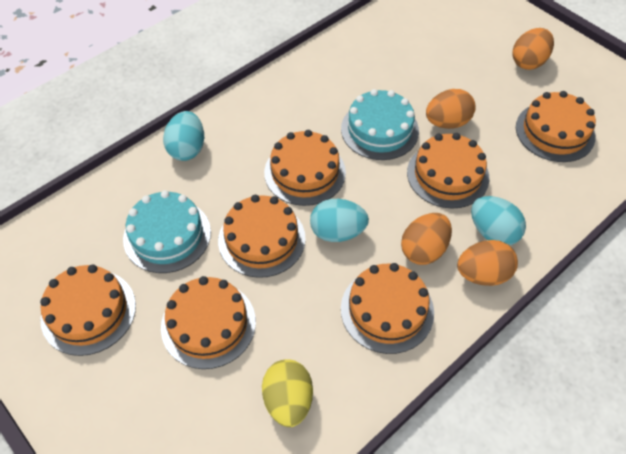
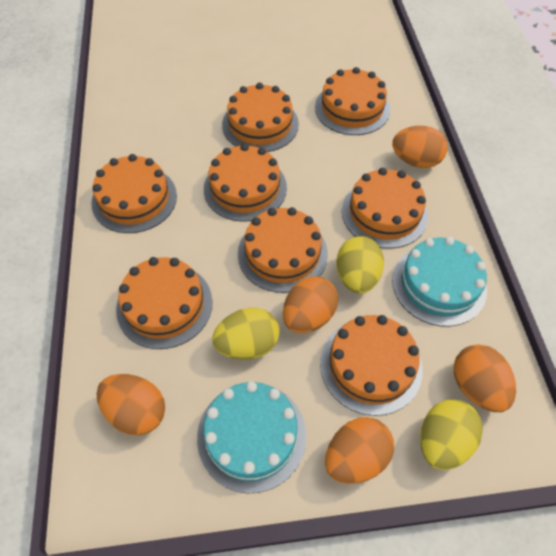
orange cake: [40,264,136,356] [161,276,256,369] [218,195,306,278] [264,130,346,206] [341,263,434,354] [407,133,489,209] [516,91,596,162] = 7 -> [91,154,177,233] [116,257,213,349] [204,144,287,222] [222,82,299,152] [238,207,328,293] [315,67,390,135] [320,315,423,416] [342,168,428,249] = 8
orange egg: [401,213,452,265] [426,89,476,129] [457,240,518,286] [512,28,554,70] = 4 -> [97,374,165,435] [283,276,338,333] [325,417,394,484] [392,126,448,168] [454,344,516,412] = 5
turquoise egg: [163,111,204,161] [310,199,369,242] [471,196,526,246] = 3 -> none = 0
yellow egg: [262,359,313,427] = 1 -> [212,308,280,360] [336,236,384,294] [420,399,483,470] = 3

